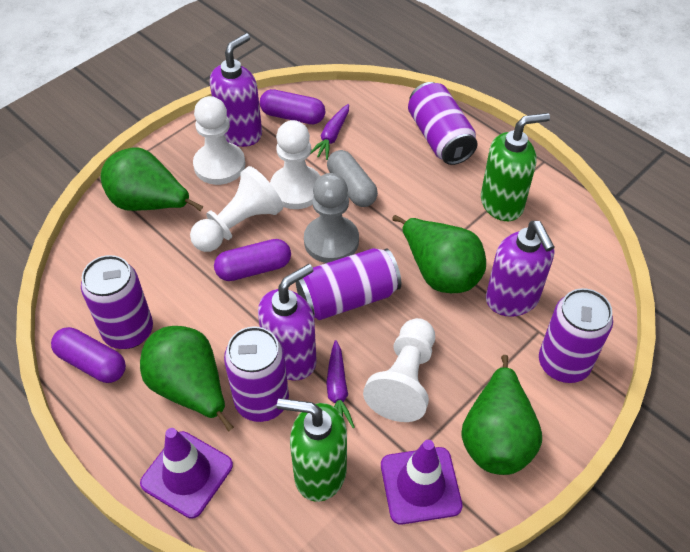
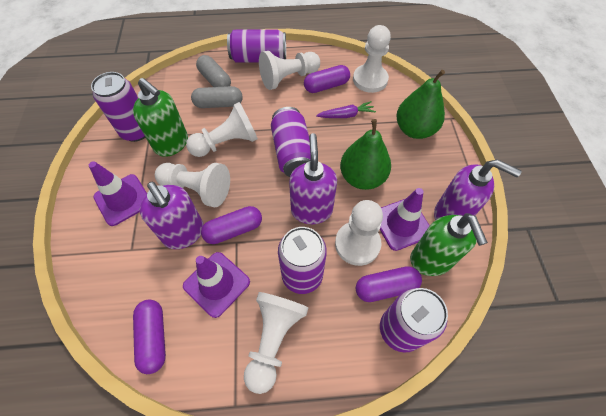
green pear: [101,148,204,211] [140,326,234,432] [392,215,486,293] [461,355,542,475] = 4 -> [340,119,391,190] [396,70,445,139] = 2
grey capsule: [327,150,378,207] = 1 -> [191,86,243,108] [196,55,231,87] = 2
grey pawn: [304,173,359,263] = 1 -> none = 0
purple capsule: [51,327,126,383] [214,239,291,281] [260,89,325,124] = 3 -> [133,300,166,374] [201,206,262,244] [304,65,350,93] [356,266,422,302] = 4
purple carrot: [310,104,349,160] [326,340,355,428] = 2 -> [316,101,376,118] = 1
purple traffic cone: [140,428,233,519] [381,440,463,525] = 2 -> [89,161,147,226] [183,252,250,318] [380,188,430,251] = 3
white pawn: [190,166,283,252] [193,96,245,185] [270,120,320,209] [363,318,435,422] = 4 -> [155,163,230,207] [186,102,258,157] [244,292,308,394] [259,51,320,90] [335,200,383,266] [353,25,391,93] = 6

